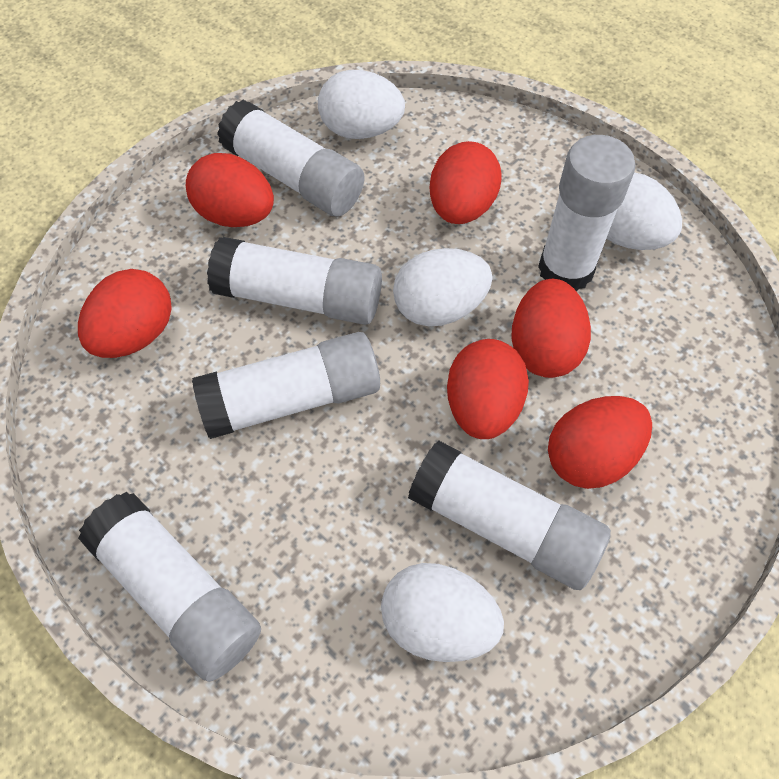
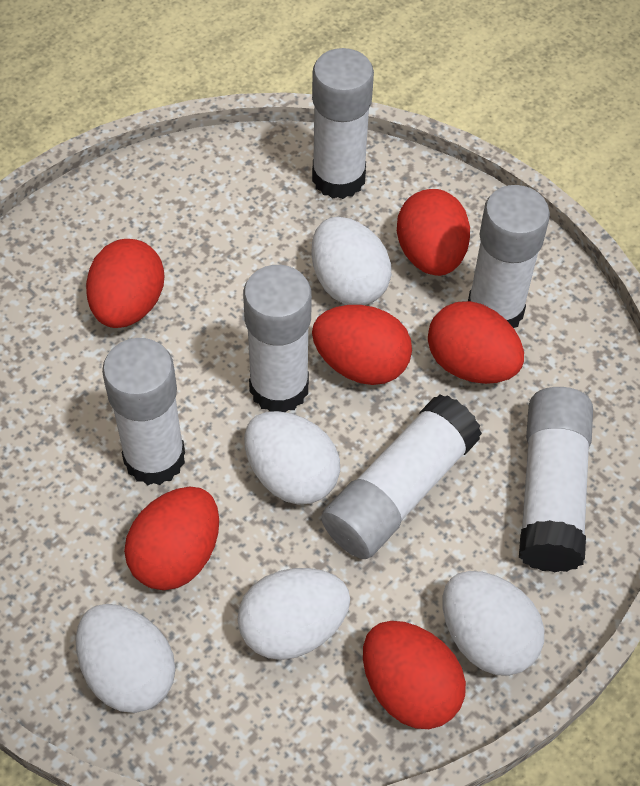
white egg: [318,70,405,139] [381,563,504,662] [393,248,493,326] [606,172,682,250] = 4 -> [76,604,175,713] [237,568,350,660] [244,411,340,505] [311,217,391,305] [442,571,544,676] = 5

